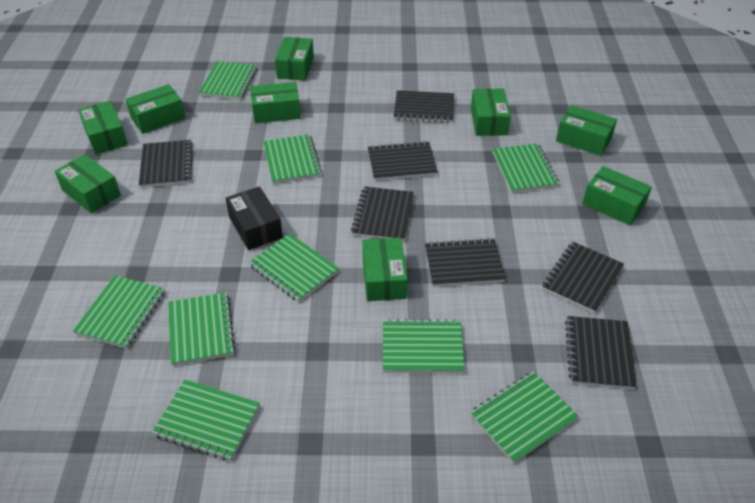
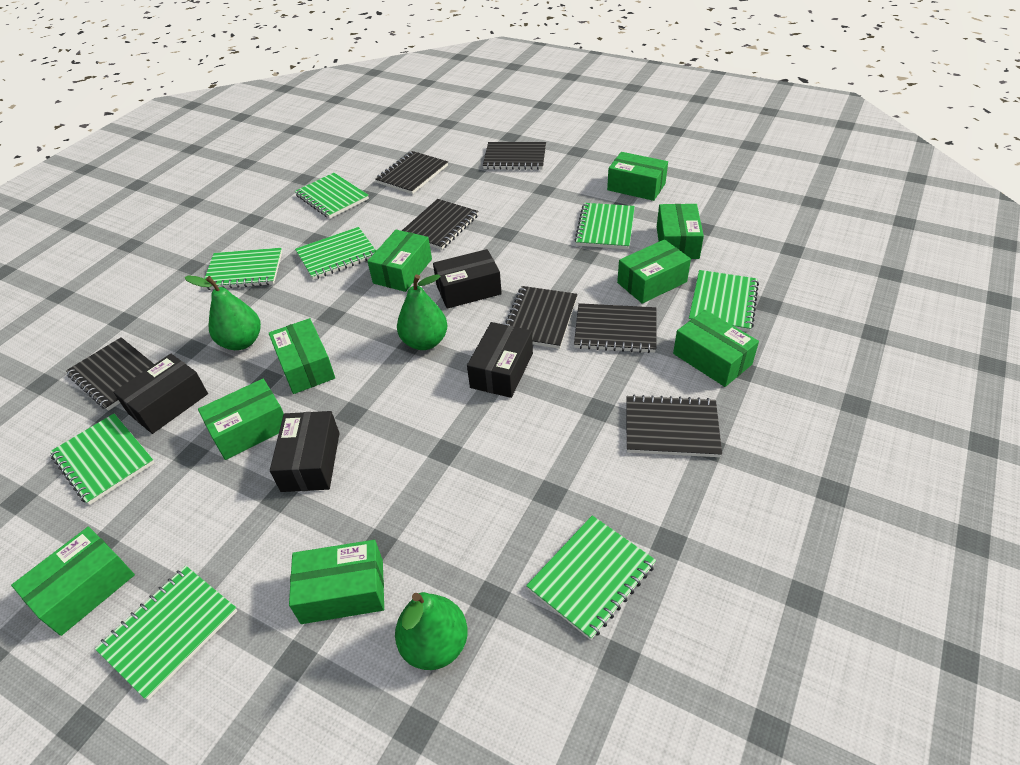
black box: [225,186,283,250] = 1 -> [113,354,208,434] [270,411,340,492] [433,249,502,309] [467,322,533,398] = 4
green notebook: [73,275,165,349] [152,380,260,461] [168,292,235,366] [199,61,257,100] [249,233,339,302] [263,134,322,184] [383,319,465,373] [470,371,579,464] [492,143,559,193] = 9 -> [50,413,155,505] [95,566,237,700] [203,248,282,290] [295,173,369,219] [295,227,376,280] [526,515,656,640] [574,203,635,249] [689,270,759,332] = 8
green pear: none = 0 -> [185,275,261,350] [395,592,468,670] [397,274,448,350] = 3

